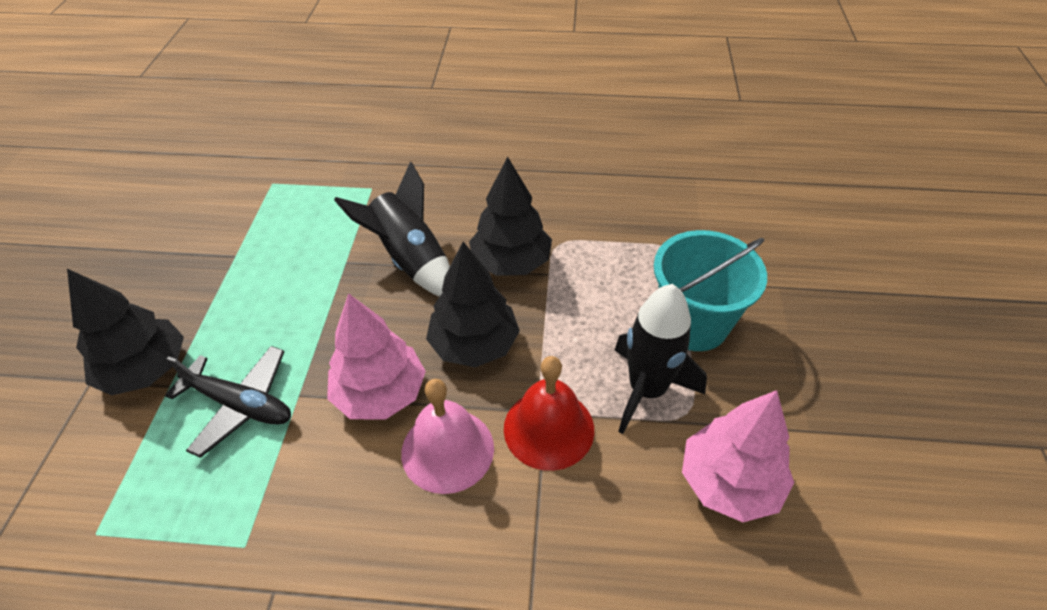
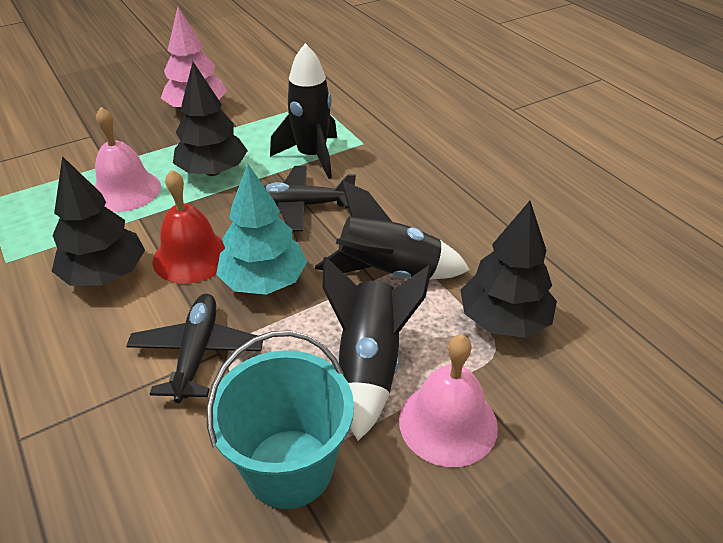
black plane: [165,346,291,458] = 1 -> [126,294,263,403] [264,166,356,231] = 2
black rocket: [334,161,450,297] [615,284,707,434] = 2 -> [270,43,337,179] [315,180,470,279] [323,256,432,441] = 3
pink bell: [401,379,494,494] = 1 -> [94,107,161,212] [399,335,498,467] = 2
pink tree: [327,293,426,420] [682,390,794,522] = 2 -> [161,7,227,107] = 1
turquoise tree: none = 0 -> [216,163,307,295] = 1

